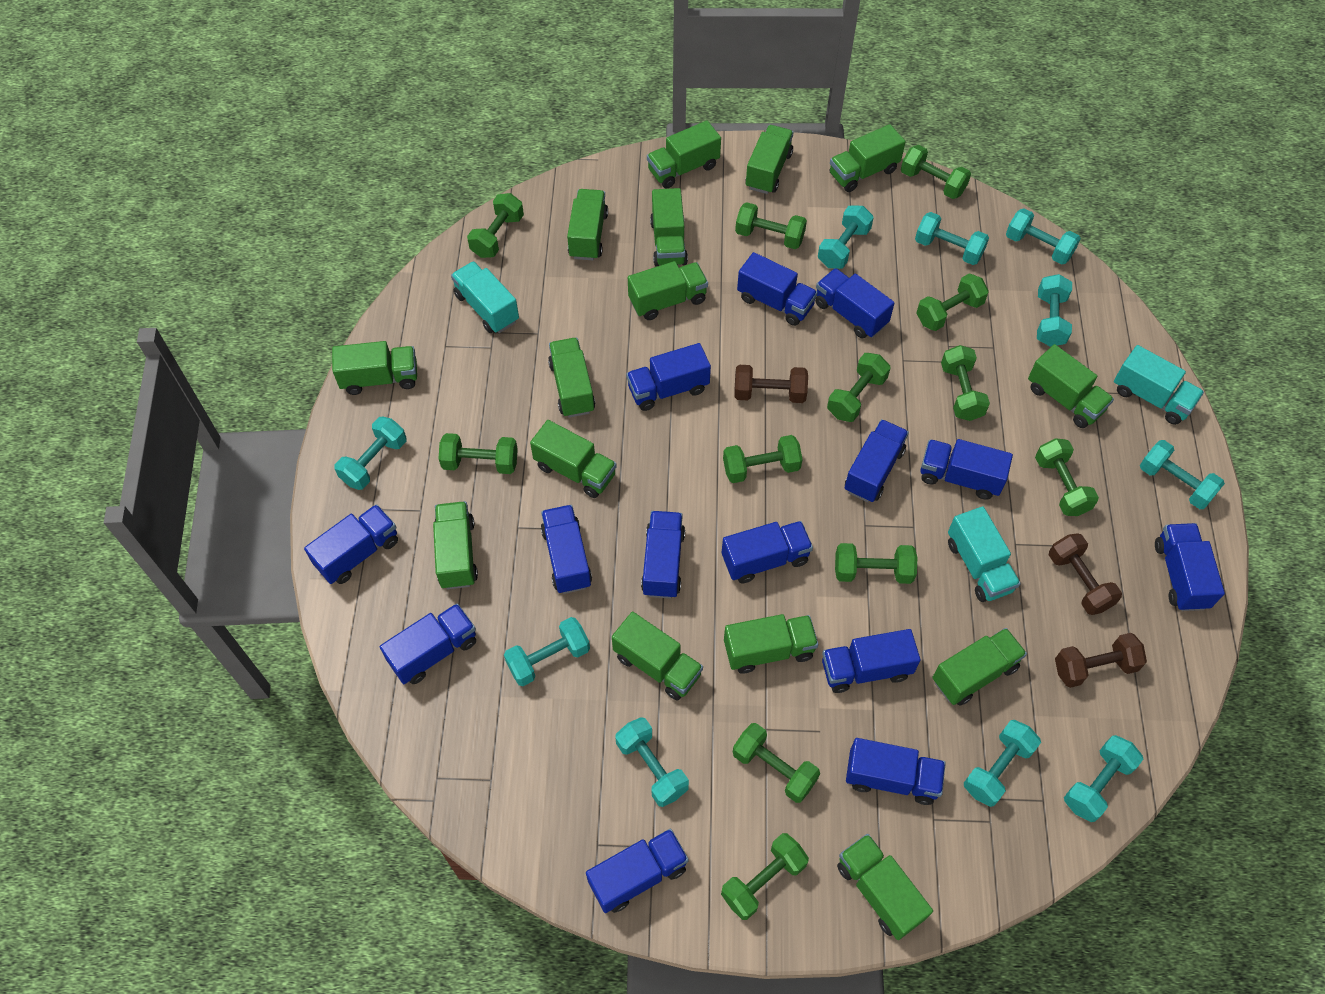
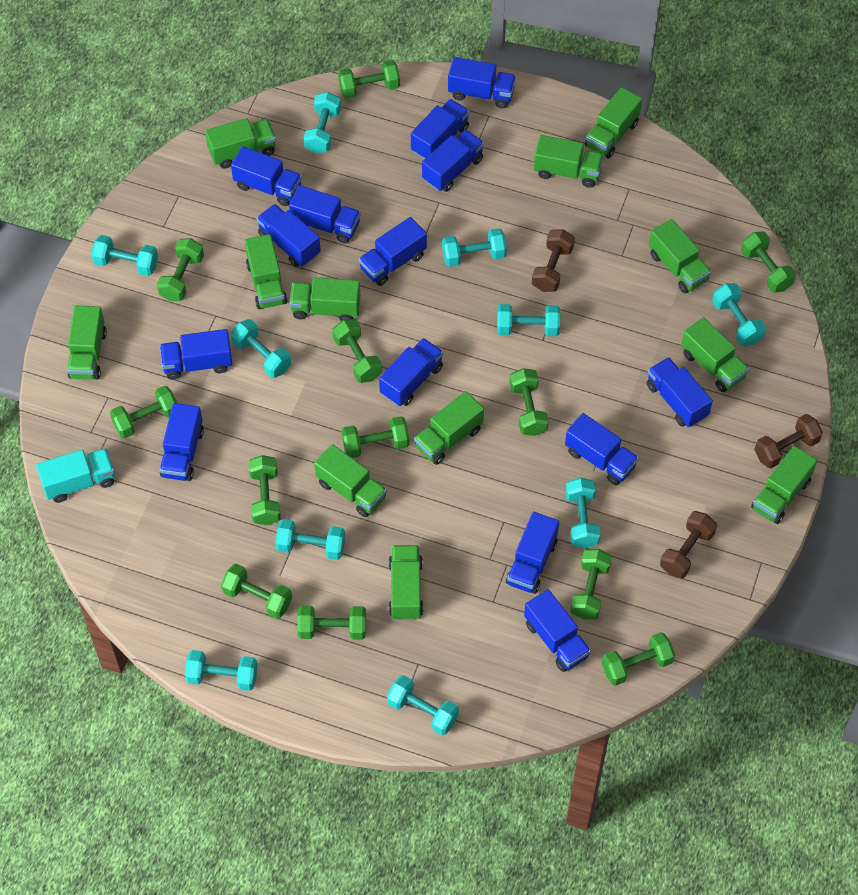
green truck: [332,341,417,395] [433,501,478,589] [530,420,617,498] [548,338,595,418] [567,189,608,260] [612,612,703,701] [628,261,708,320] [647,120,721,188] [650,188,688,267] [724,614,818,674] [745,125,794,194] [830,124,905,192] [837,834,933,940] [932,628,1027,706] [1028,344,1114,428] = 15 -> [67,306,107,380] [205,118,276,169] [245,234,287,309] [289,277,360,321] [314,444,387,517] [389,545,423,620] [414,391,484,465] [534,135,604,188] [585,87,642,159] [649,219,711,293] [681,317,749,392] [751,446,817,524] = 12
turquoise truck: [451,261,519,333] [948,506,1021,602] [1114,345,1204,425] = 3 -> [36,448,115,503] = 1

